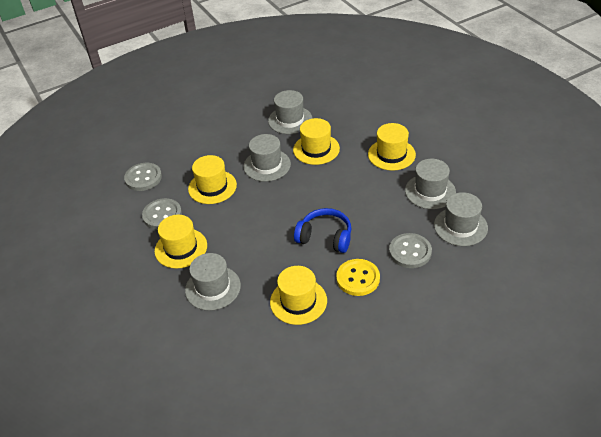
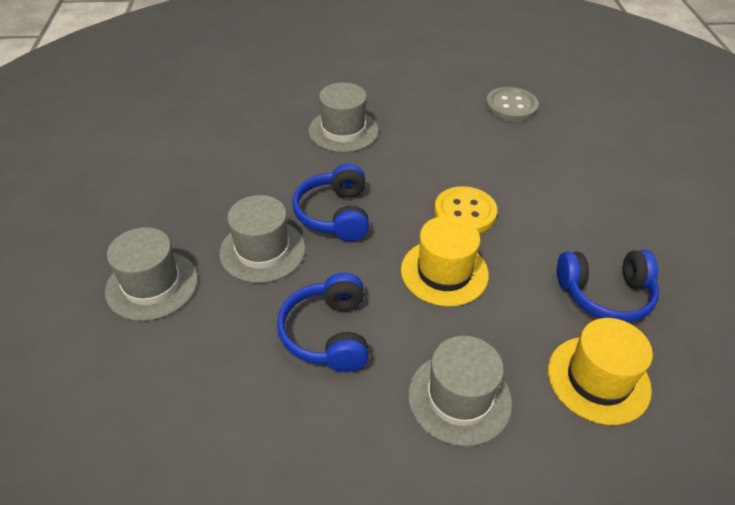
blue headphones: [294,208,351,253] = 1 -> [277,273,369,372] [292,164,369,241] [557,250,659,322] = 3
grey button: [124,163,162,191] [142,198,182,230] [389,233,432,268] = 3 -> [486,87,539,122] = 1
grey hat: [185,253,241,311] [243,134,291,182] [268,90,312,134] [405,159,456,209] [434,192,488,246] = 5 -> [105,227,198,321] [219,195,305,283] [308,82,379,152] [408,336,512,447] = 4
yellow hat: [155,215,207,269] [188,155,237,204] [270,266,327,325] [293,118,340,165] [368,123,416,171] = 5 -> [401,216,489,307] [548,318,653,425] = 2

